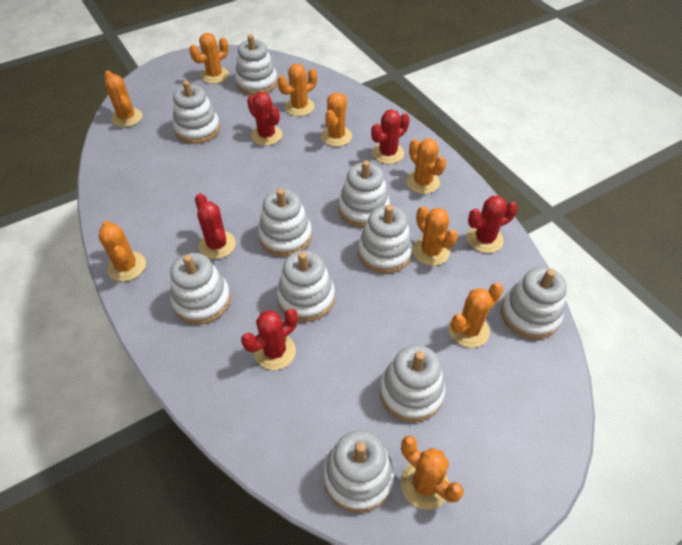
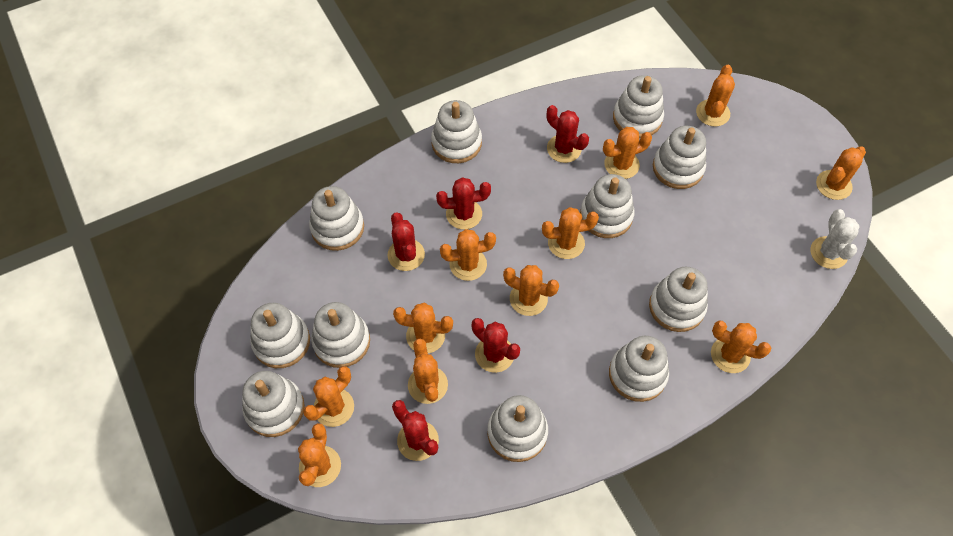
orange cactus: [98,221,146,282] [104,70,142,127] [189,33,229,84] [277,64,317,116] [321,93,352,146] [401,436,464,510] [406,138,446,194] [413,206,458,266] [448,283,503,348] = 9 -> [298,423,341,487] [303,366,354,427] [393,303,453,353] [408,339,448,404] [440,229,496,281] [503,265,559,316] [542,207,599,259] [603,127,652,179] [696,65,735,127] [711,321,771,373] [816,146,866,200] = 11
white cactus: none = 0 -> [810,209,860,269] = 1
white stacking toy: [170,253,231,324] [173,81,220,144] [235,35,278,95] [258,188,312,257] [277,250,335,322] [323,430,395,513] [338,160,390,228] [358,205,413,273] [379,345,445,422] [501,267,567,339] = 10 -> [242,371,305,437] [250,303,310,368] [309,186,364,251] [311,302,370,368] [431,100,482,163] [487,395,548,462] [580,174,634,238] [609,336,669,402] [613,75,664,138] [649,267,708,332] [653,126,706,189] = 11

